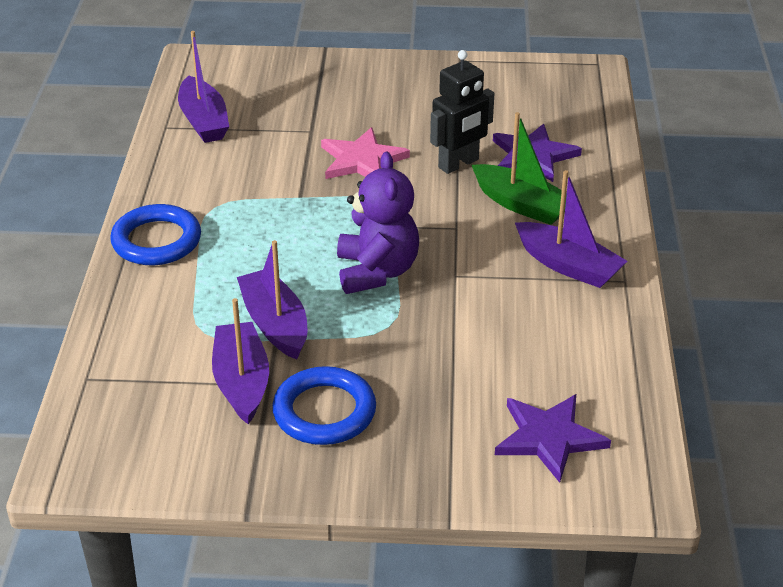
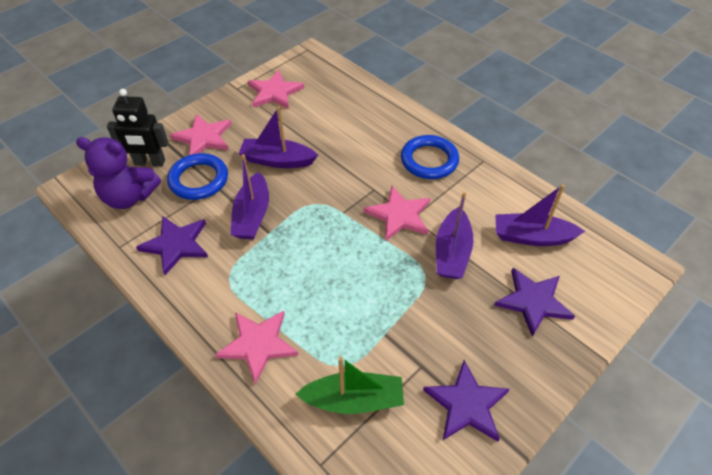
pink star: [321,127,410,179] = 1 -> [170,114,232,155] [215,311,298,385] [248,70,304,109] [364,186,430,241] = 4
purple star: [493,124,582,182] [495,394,611,483] = 2 -> [136,216,208,275] [423,360,510,442] [494,268,575,337] = 3

